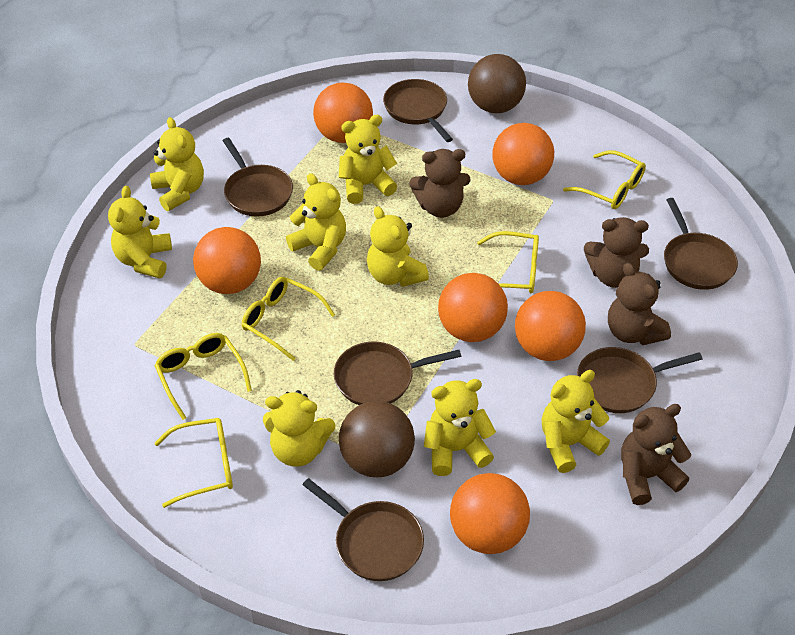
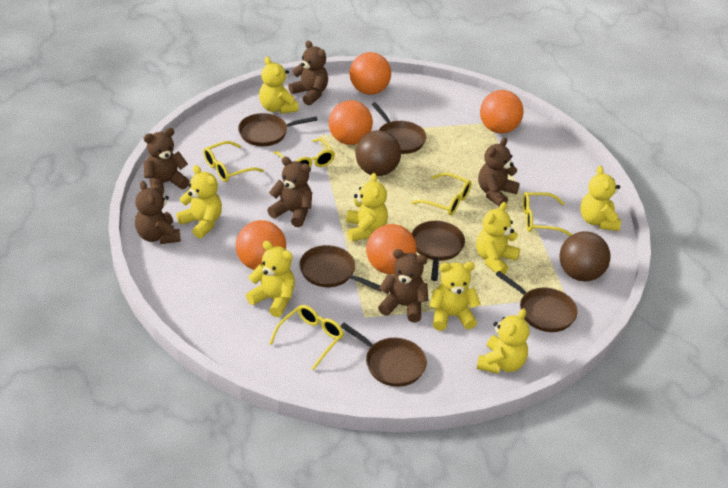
brown teddy bear: [409,149,471,218] [584,217,649,288] [608,263,671,345] [621,404,691,505] = 4 -> [135,181,181,244] [144,128,190,195] [267,157,312,227] [288,41,328,105] [378,249,429,322] [478,137,520,206] = 6
orange ball: [193,227,261,294] [313,82,373,143] [438,273,508,342] [450,473,530,554] [492,123,554,185] [515,291,586,361] = 6 -> [236,220,286,270] [329,100,373,145] [350,52,391,95] [366,224,417,274] [480,90,524,134] = 5

